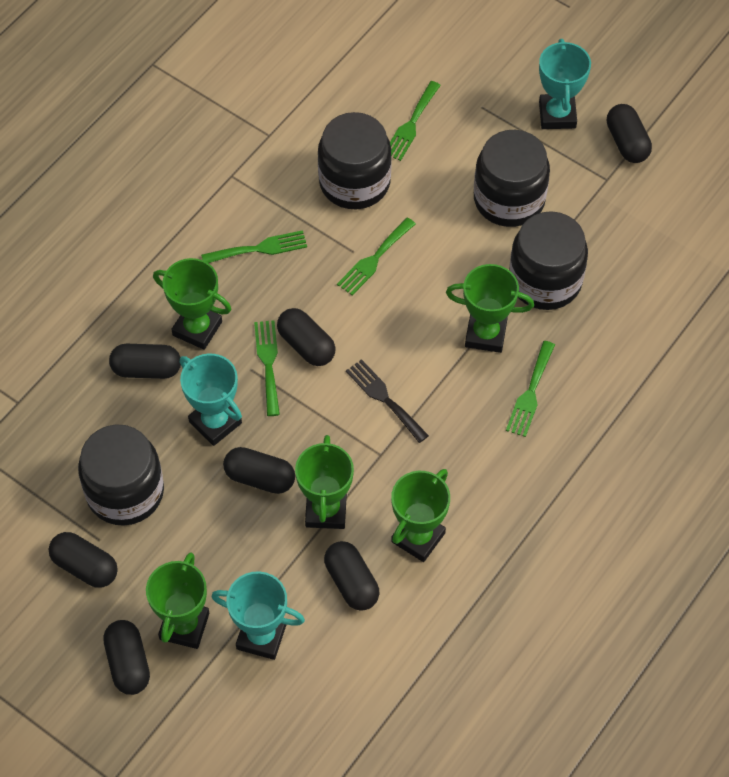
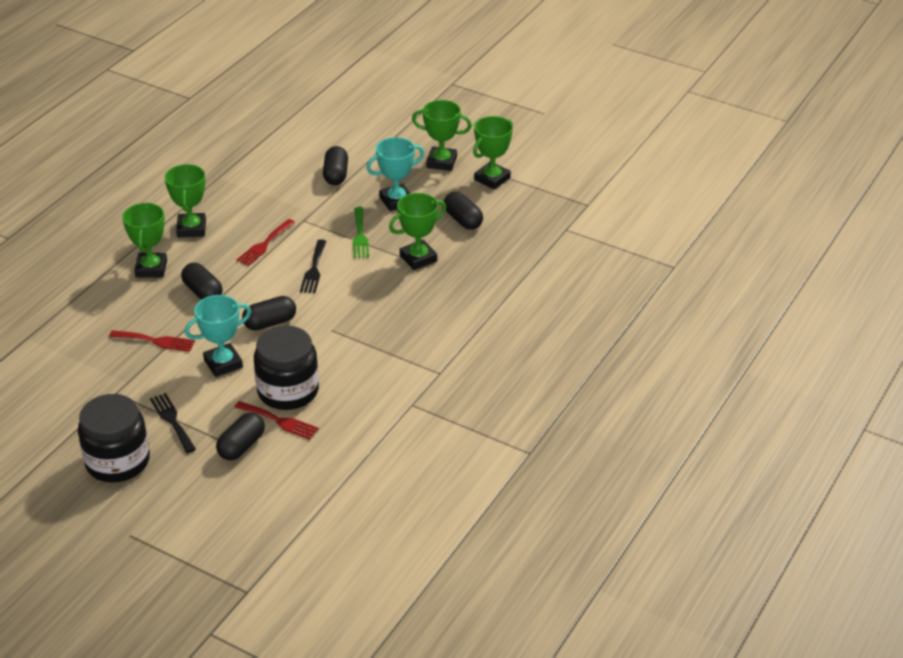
black capsule: [49,532,118,588] [103,620,150,695] [109,344,181,379] [223,447,295,494] [277,308,336,366] [324,541,379,611] [607,104,652,163] = 7 -> [181,263,223,300] [216,413,265,460] [242,296,296,331] [323,146,348,185] [444,192,483,230] = 5
black fork: [346,359,429,443] = 1 -> [150,393,196,453] [300,240,326,293] = 2
black jar: [78,424,164,526] [318,112,392,209] [474,130,550,227] [509,211,588,310] = 4 -> [78,394,150,482] [254,325,319,410] = 2
green fork: [201,230,307,263] [254,320,280,416] [337,217,416,295] [390,81,441,161] [506,341,555,437] = 5 -> [353,207,369,258] = 1
red fork: none = 0 -> [109,330,195,352] [234,401,319,440] [236,219,295,266] = 3
turquoise trophy: [180,354,242,446] [212,571,305,660] [539,39,591,129] = 3 -> [185,295,251,377] [366,137,425,211] = 2

